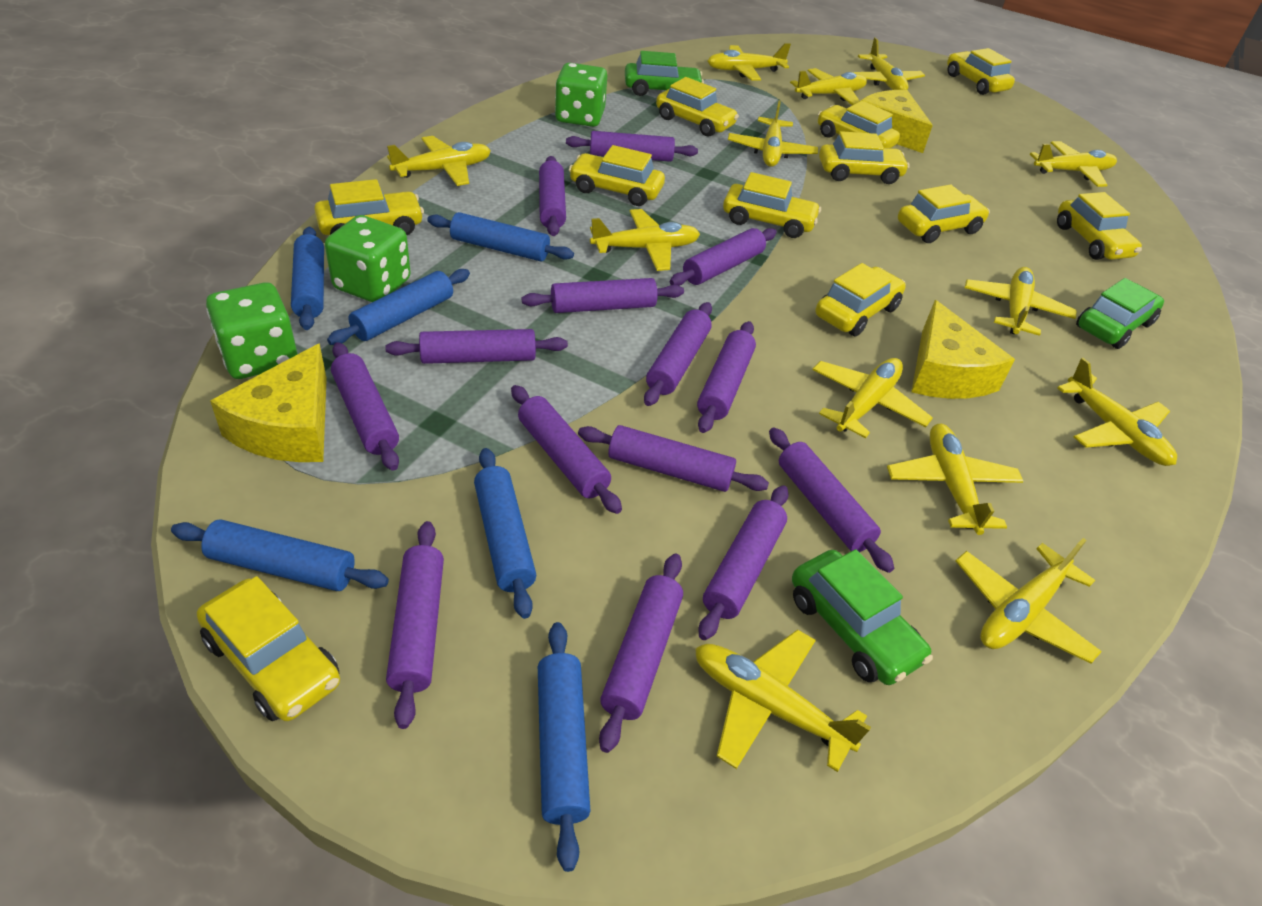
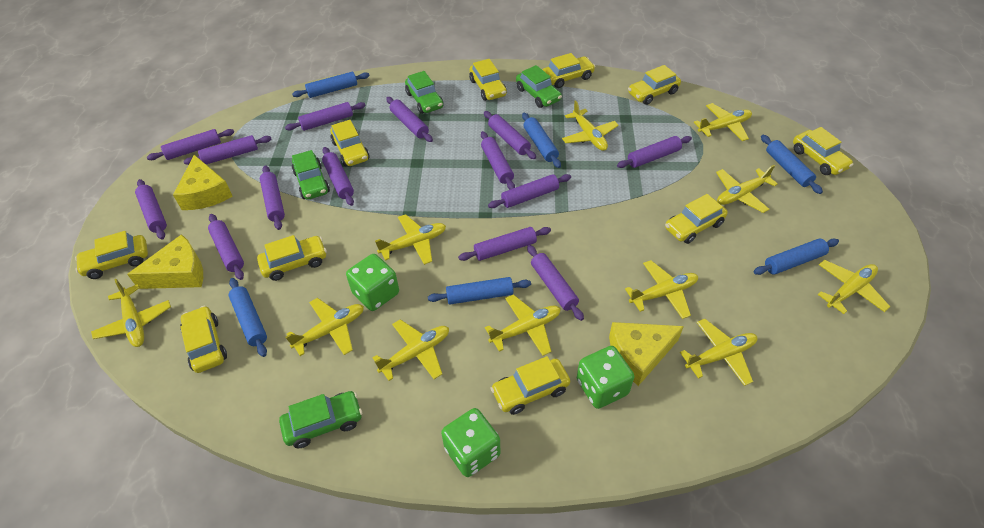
green car: [625,51,704,96] [792,549,933,685] [1076,278,1164,349] = 3 -> [279,391,362,448] [292,150,330,200] [405,71,444,114] [516,65,562,108] = 4
yellow car: [197,576,340,721] [314,179,424,235] [569,145,665,206] [656,77,739,137] [723,172,821,238] [816,263,906,336] [818,101,900,148] [819,131,910,184] [898,184,990,243] [947,48,1015,95] [1057,192,1142,260] = 11 -> [75,231,148,279] [180,306,227,373] [257,235,327,281] [331,120,369,166] [469,59,507,101] [491,356,570,415] [543,53,596,88] [628,65,681,105] [665,194,728,244] [793,127,853,175] = 10
yellow plane: [387,136,491,186] [590,209,700,271] [695,629,871,772] [707,43,791,81] [728,100,818,167] [790,68,867,105] [812,358,933,438] [853,37,925,90] [887,424,1024,535] [956,538,1102,664] [965,267,1076,336] [1030,141,1117,187] [1057,358,1177,466] = 13 -> [91,279,171,347] [286,298,364,356] [373,319,449,381] [375,214,446,265] [485,294,561,356] [562,100,619,151] [625,260,698,319] [680,319,757,386] [694,103,752,141] [716,165,778,213] [817,260,890,314] = 11

